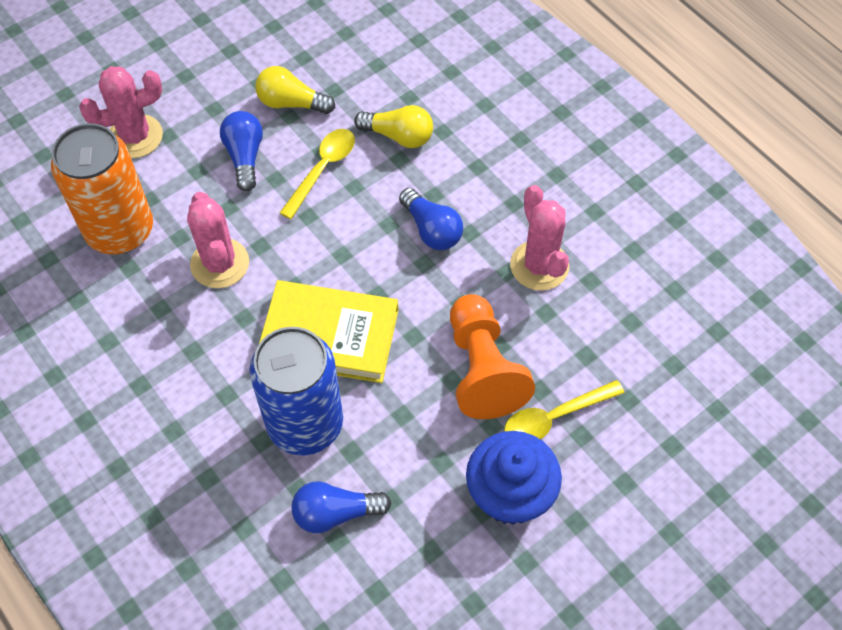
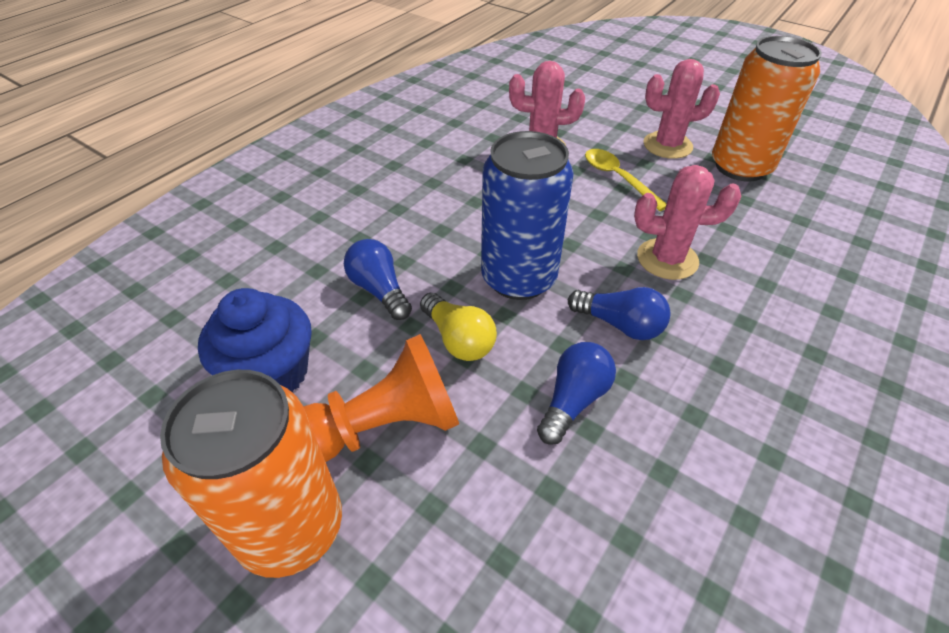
orange can: [51,123,153,254] = 1 -> [160,370,342,578] [712,36,822,182] = 2
yellow book: [259,280,398,383] = 1 -> none = 0
yellow light bulb: [255,66,335,114] [354,105,433,148] = 2 -> [420,293,497,361] = 1
yellow spoon: [280,129,355,219] [504,380,624,439] = 2 -> [585,149,666,211] = 1

